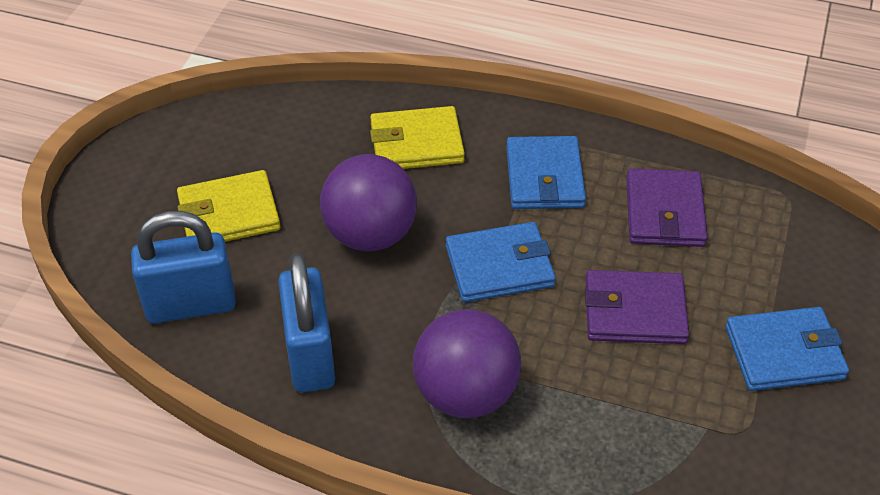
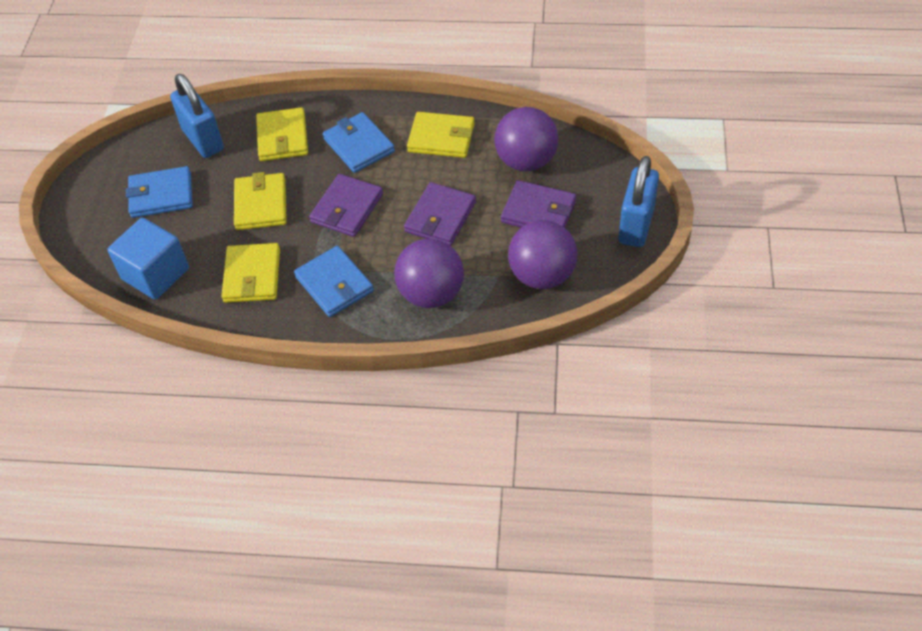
blue cube: none = 0 -> [107,218,189,300] = 1
purple ball: [320,154,417,251] [413,309,521,418] = 2 -> [394,239,464,308] [494,107,558,171] [508,220,577,289] = 3
purple wallet: [585,270,689,344] [626,168,708,247] = 2 -> [309,174,383,237] [404,182,476,246] [501,180,576,228] = 3
yellow wallet: [177,170,281,242] [370,106,465,169] = 2 -> [221,243,280,303] [234,172,287,230] [256,107,308,161] [407,112,475,158] = 4

